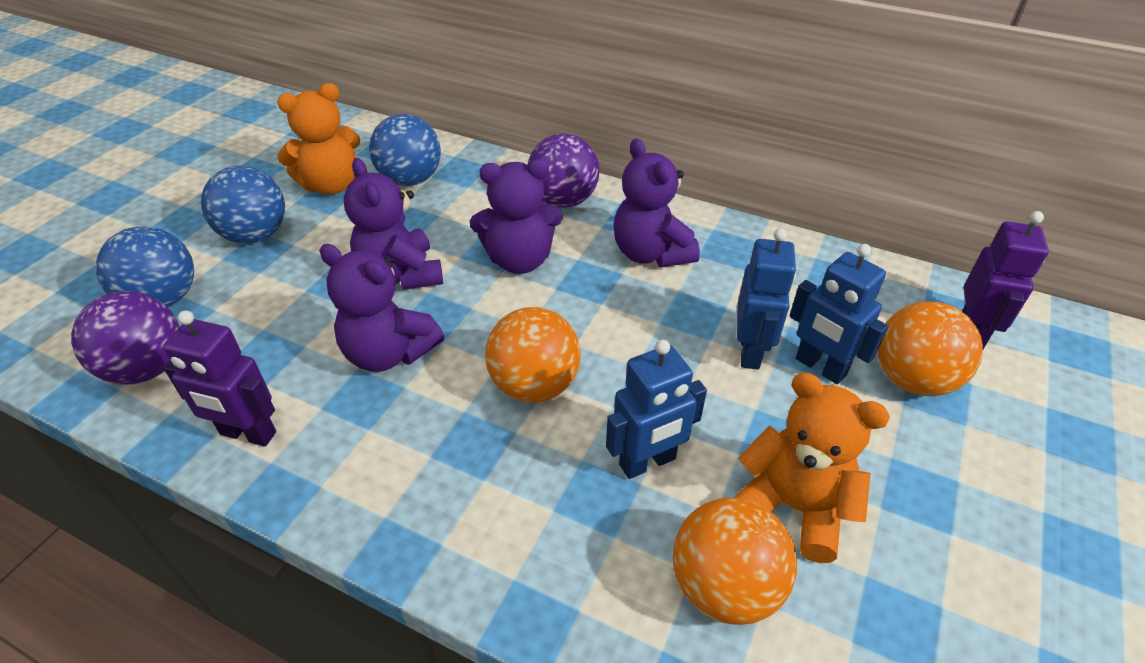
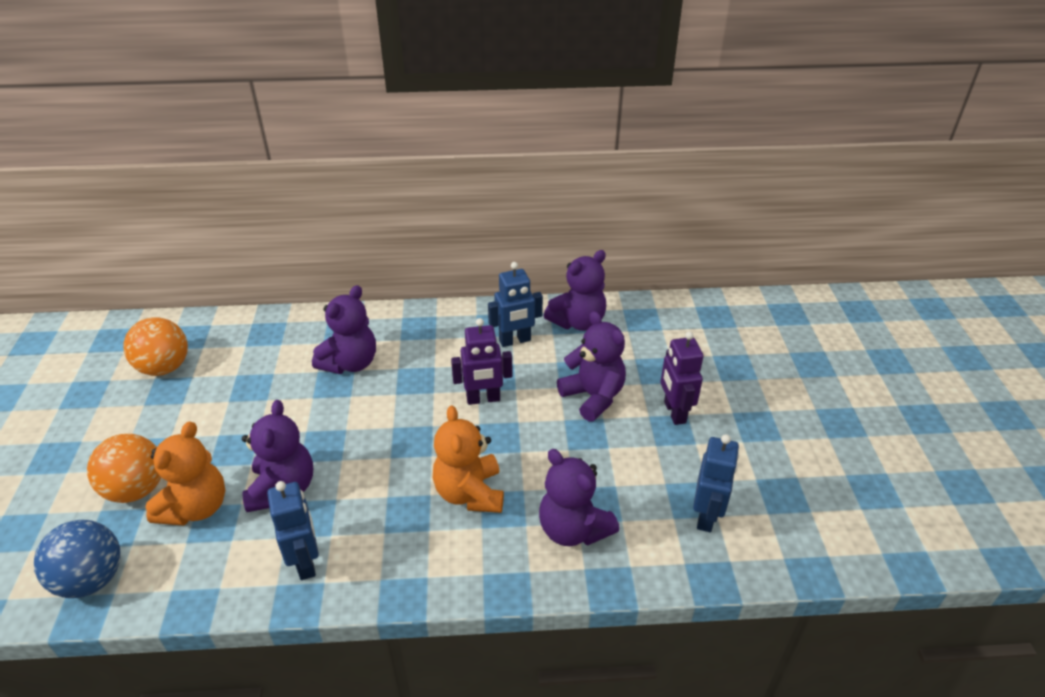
blue ball: [96,226,194,307] [201,166,285,244] [369,114,441,186] = 3 -> [34,520,121,598] = 1
orange ball: [485,307,581,403] [673,497,797,625] [877,302,983,396] = 3 -> [87,434,161,503] [124,317,188,376] = 2
purple ball: [71,291,179,384] [528,134,599,208] = 2 -> none = 0
purple teddy bear: [319,244,444,372] [344,158,443,290] [470,159,563,274] [613,138,700,267] = 4 -> [242,400,313,512] [312,285,376,374] [539,449,619,546] [544,250,606,331] [557,311,626,422] = 5

